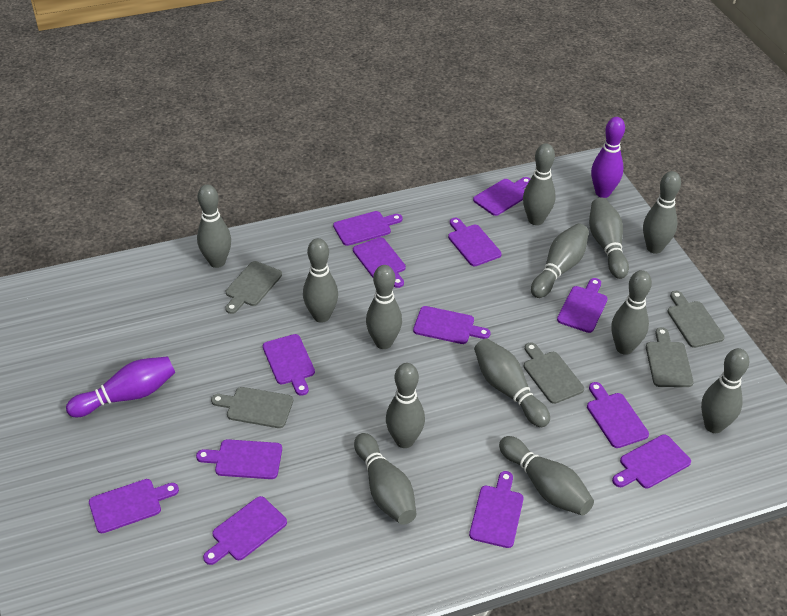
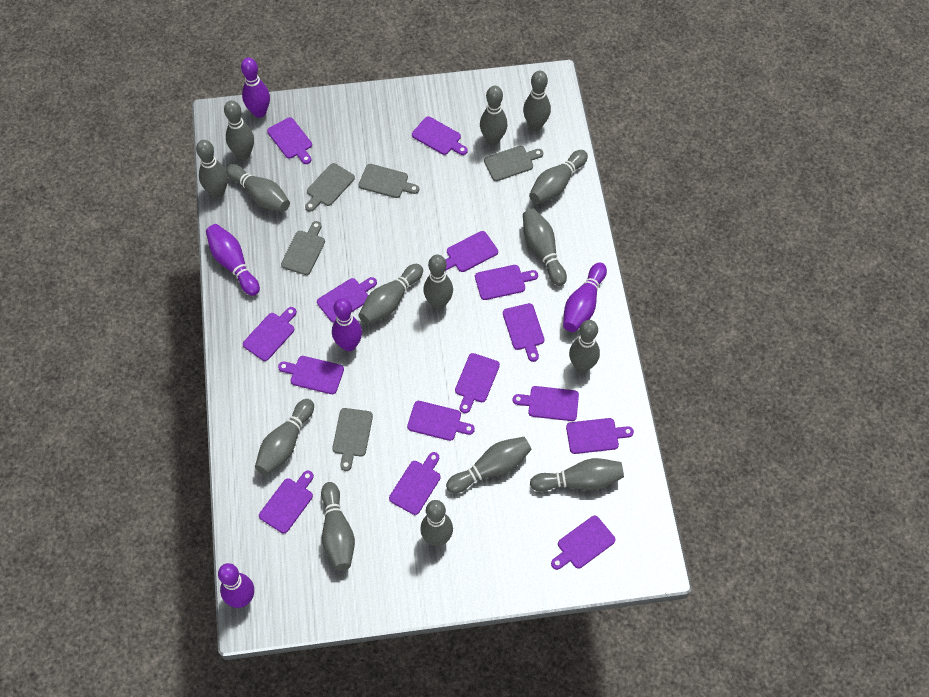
grey bowling pin: [197,184,231,268] [303,238,338,323] [354,433,416,525] [366,265,402,349] [386,363,425,448] [474,338,550,427] [499,436,594,515] [523,143,556,225] [531,223,589,298] [589,198,629,279] [611,270,652,355] [643,171,681,254] [701,348,749,433] = 13 -> [196,140,228,198] [224,100,254,159] [226,164,290,212] [255,399,314,475] [321,482,355,571] [359,264,423,325] [420,500,453,546] [423,255,453,309] [446,437,532,494] [480,86,507,145] [523,71,551,130] [523,208,567,286] [529,150,588,204] [530,458,624,492] [569,320,600,372] = 15
purple bowling pin: [66,356,175,417] [591,117,625,198] = 2 -> [206,224,260,296] [218,563,254,608] [241,58,270,118] [332,298,362,351] [563,263,607,332] = 5
purple cutting board: [89,479,179,533] [196,439,282,479] [203,496,287,565] [263,334,315,396] [333,211,403,246] [353,237,406,288] [413,306,491,344] [448,218,502,266] [469,471,524,548] [473,177,530,216] [557,278,608,333] [587,382,649,448] [612,435,691,488] = 13 -> [243,307,297,361] [259,471,314,533] [267,117,312,164] [278,356,344,394] [317,277,377,323] [389,452,441,515] [407,401,475,441] [412,116,468,155] [445,231,498,272] [455,353,500,413] [475,265,538,300] [503,303,545,362] [513,386,579,421] [551,516,616,570] [566,418,634,454] = 15

